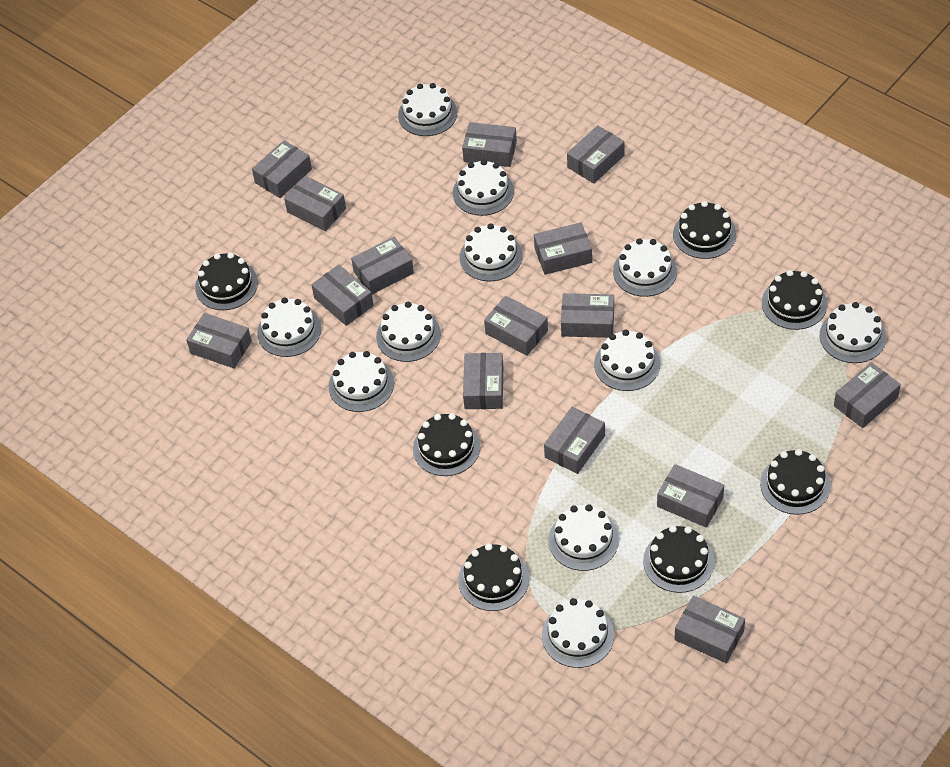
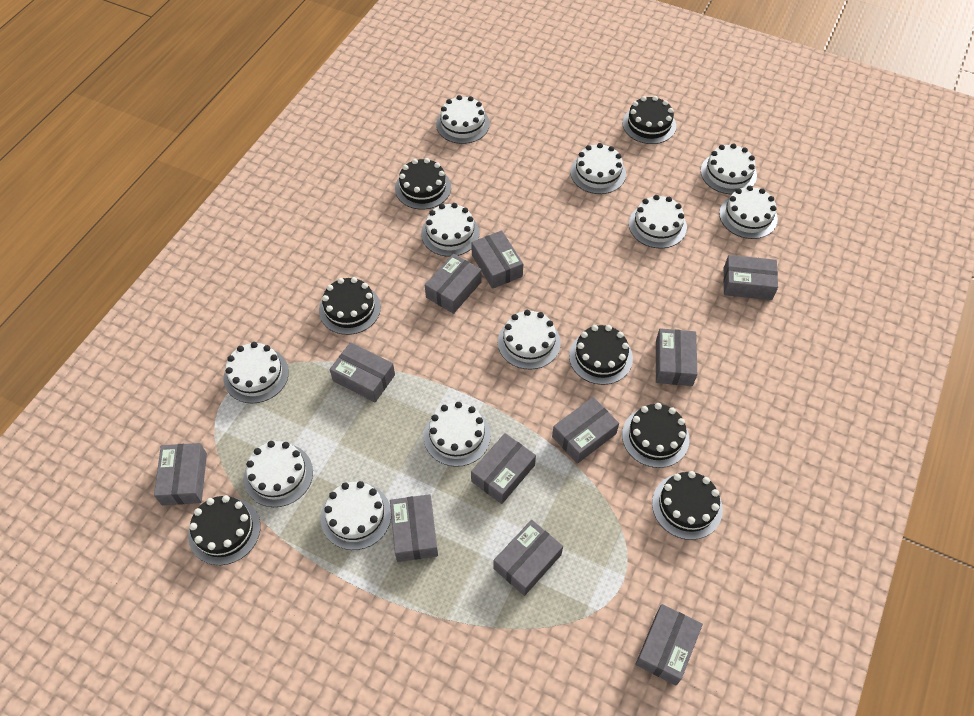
grey box: [186,313,252,368] [252,140,312,198] [284,176,346,231] [311,265,374,326] [351,237,414,294] [462,122,517,167] [463,353,503,409] [484,295,548,356] [534,222,592,274] [544,407,605,474] [561,293,614,338] [567,125,624,183] [657,464,724,528] [674,596,745,663] [834,362,901,428] = 15 -> [154,443,207,505] [330,342,395,402] [390,494,438,562] [425,254,482,314] [471,230,523,289] [471,433,536,504] [493,520,563,596] [552,397,619,464] [635,604,703,685] [656,328,697,386] [724,255,778,300] = 11

